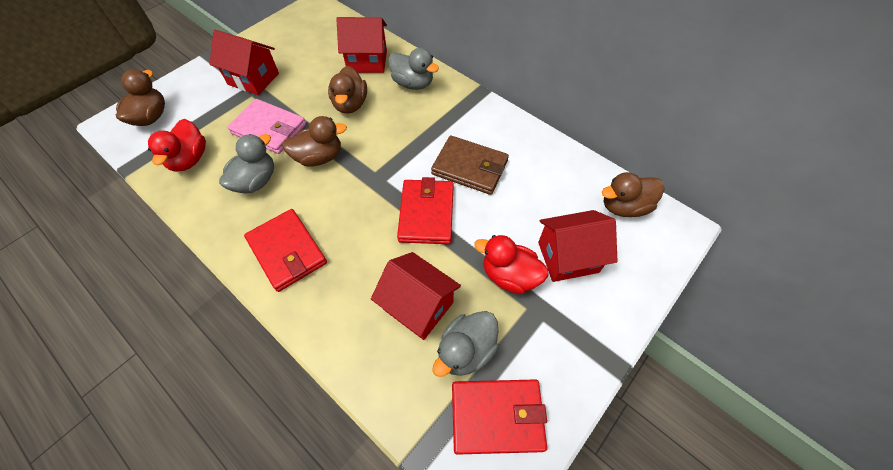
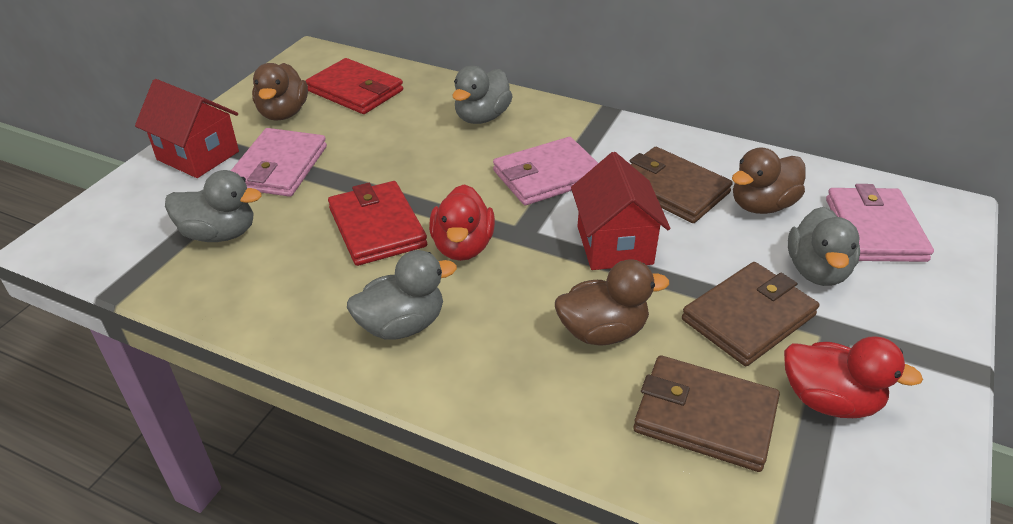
brown duck: [116,70,165,126] [282,116,347,167] [328,66,367,114] [602,172,665,217] = 4 -> [252,63,308,121] [555,259,669,345] [732,147,805,214] = 3
brown wallet: [431,135,509,195] = 1 -> [629,147,733,223] [633,355,780,472] [682,262,819,366] = 3
grey duck: [219,134,274,194] [388,48,439,90] [432,311,499,377] = 3 -> [165,170,261,242] [347,250,457,340] [452,66,513,124] [788,207,860,286] = 4
pink wallet: [227,99,306,154] = 1 -> [231,128,327,197] [493,137,598,205] [826,184,934,262] = 3
red house: [210,30,279,95] [336,17,387,73] [371,252,461,340] [538,210,618,282] = 4 -> [135,79,239,178] [571,152,671,270] = 2
red wallet: [244,209,327,292] [397,177,454,244] [452,379,547,455] = 3 -> [306,58,403,114] [328,181,427,266] = 2

